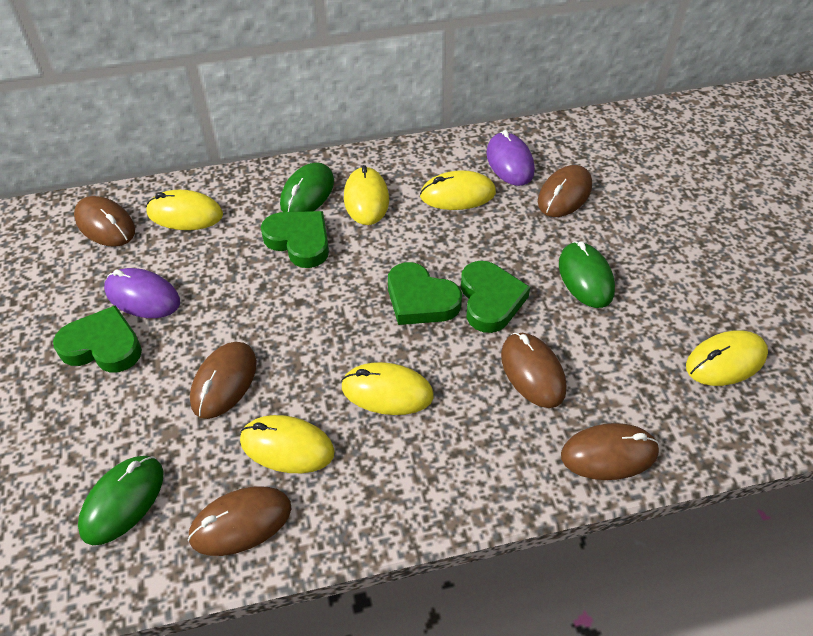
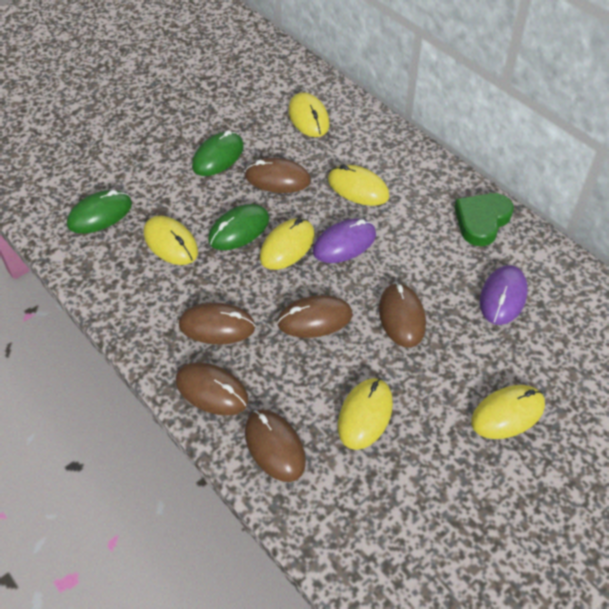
green heart: [53,305,142,373] [261,211,329,268] [388,262,462,325] [461,261,530,333] = 4 -> [455,193,514,246] = 1

